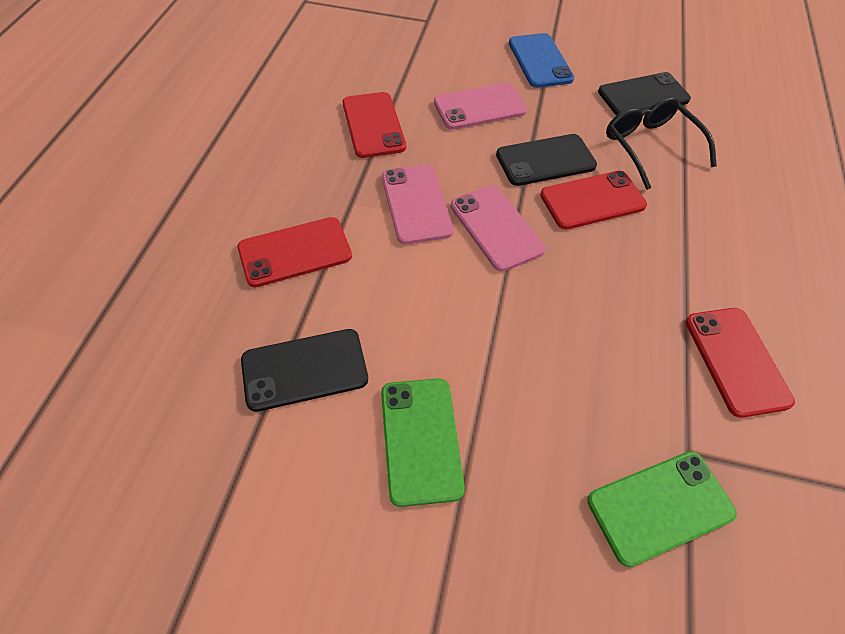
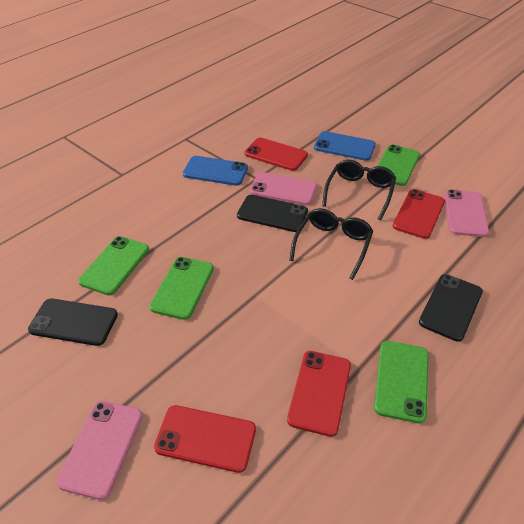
black glasses: [606,97,717,190] = 1 -> [289,208,373,280] [322,159,396,220] = 2
blue phone: [509,33,574,88] = 1 -> [183,156,248,186] [314,131,376,161] = 2
green phone: [381,378,465,507] [587,451,737,567] = 2 -> [78,236,149,295] [150,257,214,320] [374,341,429,423] [377,145,420,186] = 4

